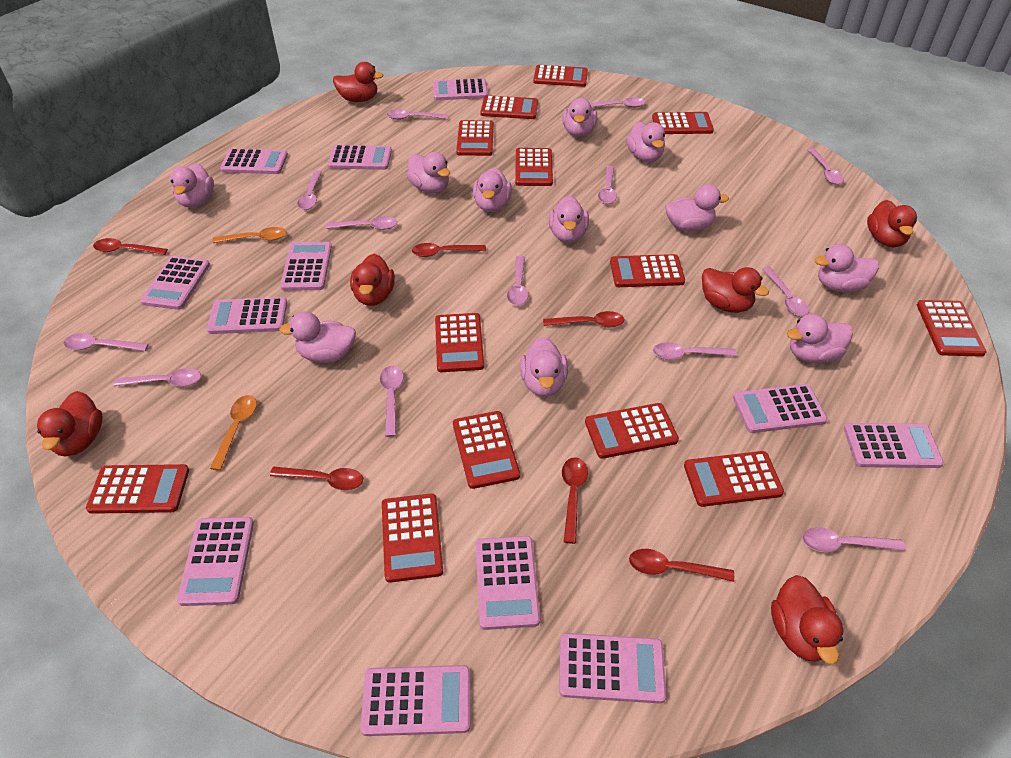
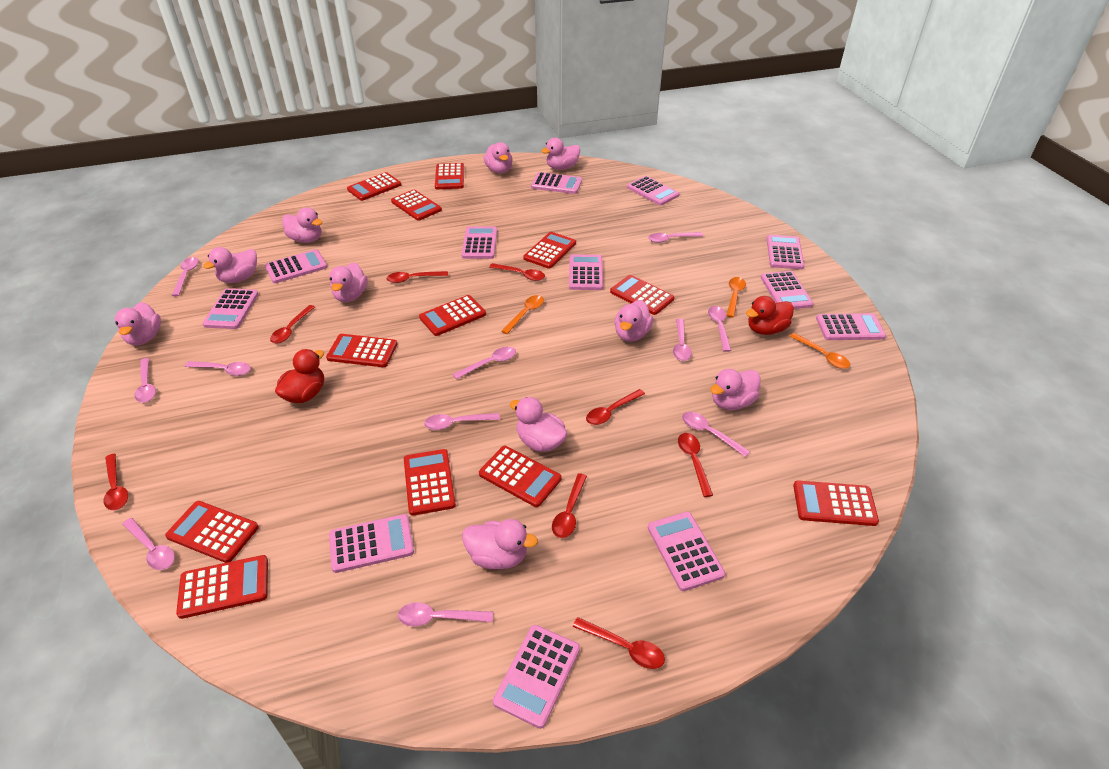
orange spoon: [210,395,257,471] [213,227,286,243] = 2 -> [501,295,544,334] [726,277,746,318] [789,333,850,369] = 3
pink duck: [170,163,214,208] [279,312,356,363] [407,152,450,193] [473,167,512,212] [520,337,568,397] [549,195,589,243] [563,98,597,137] [626,122,665,162] [665,184,729,232] [787,314,853,363] [815,244,879,292] = 11 -> [115,302,161,345] [203,247,257,283] [282,207,323,243] [329,262,368,302] [462,519,538,569] [484,142,513,173] [510,397,567,452] [541,138,580,170] [614,300,653,342] [710,369,760,410] = 10
pink spoon: [63,333,149,351] [113,368,201,387] [297,171,322,210] [325,216,397,230] [380,366,404,437] [387,109,448,120] [507,256,529,306] [590,97,646,108] [598,166,617,204] [653,342,737,360] [762,267,809,316] [802,527,906,552] [807,148,844,184] = 13 -> [122,518,175,570] [135,358,156,403] [172,257,199,296] [185,361,251,376] [398,602,493,626] [424,413,500,430] [453,347,516,379] [648,232,703,243] [673,319,692,361] [682,412,750,457] [708,306,731,352] = 11
red calculator: [86,464,189,514] [382,494,443,583] [435,313,484,372] [453,411,520,489] [456,120,494,156] [480,95,538,119] [515,148,553,186] [533,65,588,87] [585,403,679,459] [610,254,685,287] [652,112,714,134] [684,451,784,507] [917,300,987,357] = 13 -> [165,501,259,563] [176,555,268,619] [326,334,397,367] [347,172,401,201] [391,190,442,221] [404,449,456,516] [419,295,486,336] [435,163,464,189] [479,446,562,507] [523,232,576,269] [610,275,675,315] [793,480,879,526] = 12
red duck: [37,391,103,457] [333,62,384,102] [350,254,395,306] [702,267,769,313] [771,575,844,665] [867,200,917,247] = 6 -> [275,349,324,403] [746,296,794,335] = 2
red spoon: [93,238,168,255] [270,467,363,490] [412,243,486,257] [543,311,624,328] [562,457,588,544] [629,549,734,582] = 6 -> [104,454,128,510] [270,305,315,344] [386,271,448,283] [489,263,545,281] [552,473,587,538] [573,617,665,669] [586,389,645,425] [678,433,713,497] = 8

